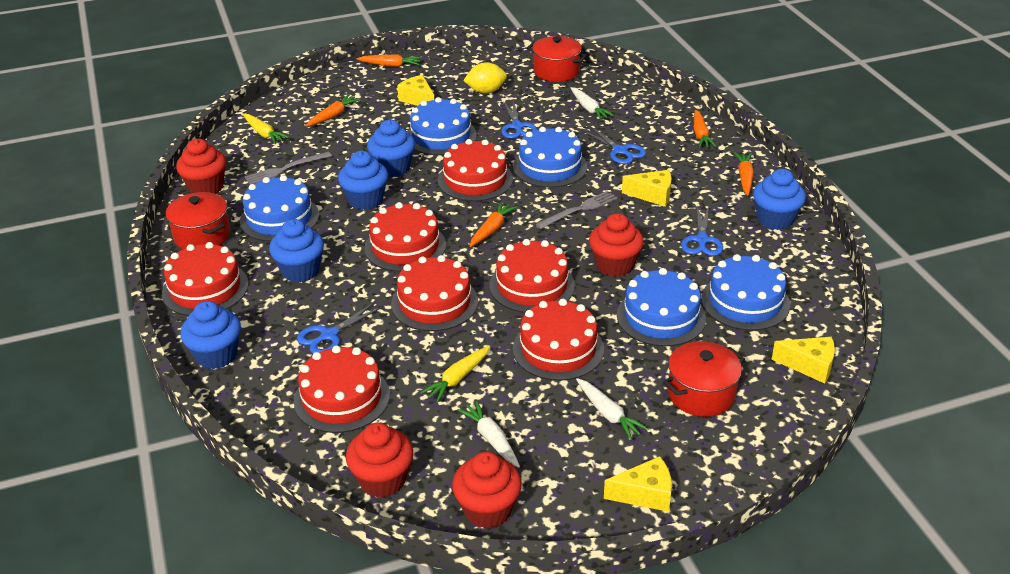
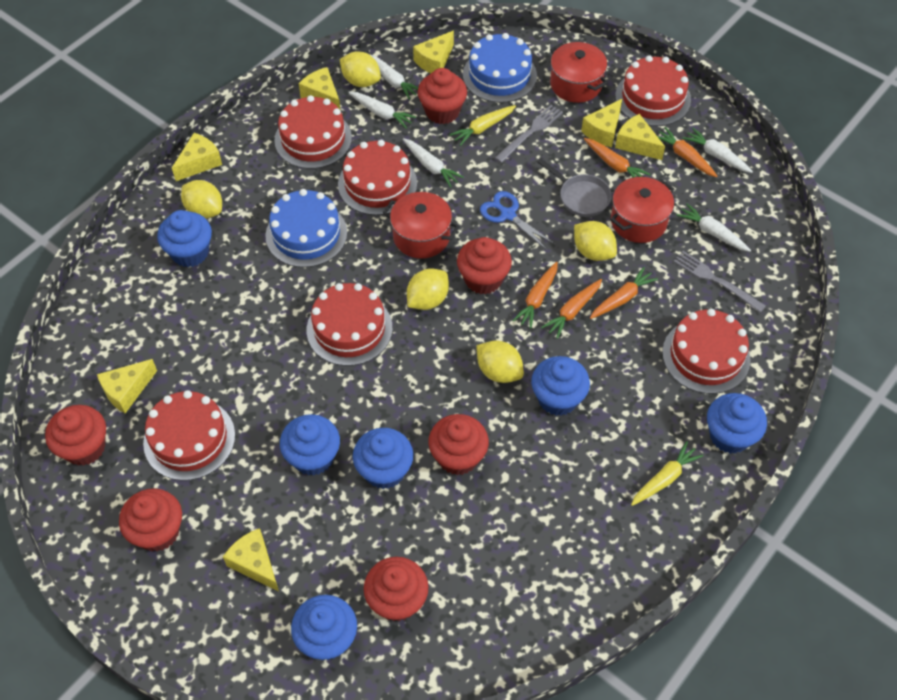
blue cake: [240,175,319,242] [407,97,477,155] [513,127,587,188] [617,268,706,347] [702,254,790,331] = 5 -> [265,189,347,267] [463,33,537,103] = 2
blue cupcake: [180,301,241,369] [269,219,324,282] [338,151,388,210] [367,120,415,177] [753,169,806,230] = 5 -> [157,210,212,267] [280,414,340,476] [291,595,357,660] [353,428,413,489] [531,356,590,416] [707,393,767,454] = 6
blue scissors: [297,302,383,354] [502,100,537,139] [582,126,646,164] [681,206,723,256] = 4 -> [480,191,555,250] = 1
grey pan: none = 0 -> [537,158,612,217] = 1
red cake: [162,242,248,316] [294,346,390,433] [364,202,446,272] [391,255,478,331] [438,139,513,201] [490,239,575,313] [513,299,604,381] = 7 -> [143,390,235,481] [274,95,352,169] [307,283,393,366] [338,140,417,215] [615,55,691,126] [662,309,750,394] = 6
red cupcake: [176,139,226,194] [346,423,413,498] [452,452,522,529] [589,213,644,277] = 4 -> [45,405,106,466] [119,488,182,552] [364,557,429,621] [418,68,467,124] [428,414,489,475] [457,237,512,294] = 6
white carrot: [457,401,520,468] [571,87,614,120] [576,378,649,440] = 3 -> [348,92,416,129] [369,54,418,100] [403,138,464,188] [676,203,751,252] [682,128,753,173] = 5
yellow cheese: [397,75,434,106] [604,456,672,512] [622,170,671,207] [771,337,835,384] = 4 -> [97,359,157,413] [172,133,222,181] [223,528,279,592] [299,67,341,111] [413,31,454,73] [581,99,622,147] [615,114,665,160] = 7
yellow lemon: [463,62,507,93] = 1 -> [181,180,222,219] [340,51,381,87] [407,269,449,310] [476,340,524,383] [574,221,617,261] = 5

